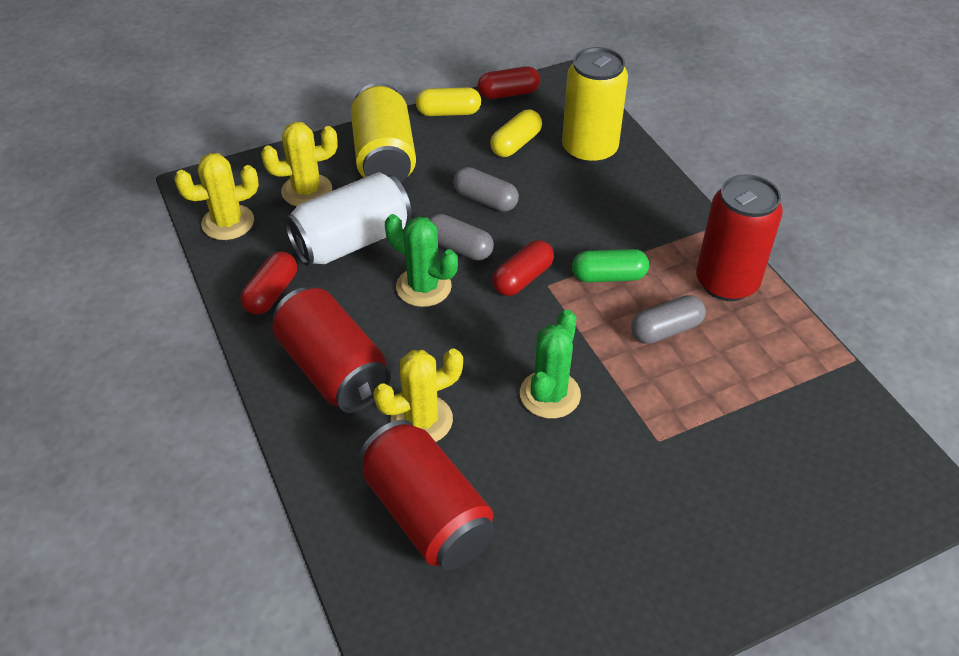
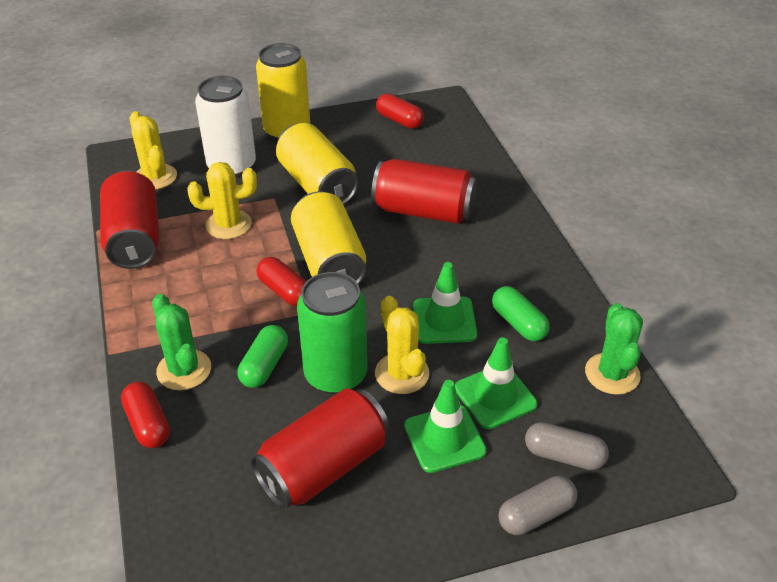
green can: none = 0 -> [297,272,367,394] = 1
green capsule: [572,249,649,282] = 1 -> [238,325,288,388] [492,286,550,341] = 2
green traffic cone: none = 0 -> [404,380,487,473] [413,262,477,344] [455,337,538,429] = 3
grey capsule: [429,214,494,260] [453,167,519,212] [631,295,706,344] = 3 -> [498,476,578,535] [525,422,609,470] = 2
yellow can: [351,83,416,183] [562,47,628,165] = 2 -> [256,43,310,141] [276,123,359,205] [291,192,366,284] = 3
yellow capsule: [416,87,481,116] [490,110,542,157] = 2 -> none = 0

